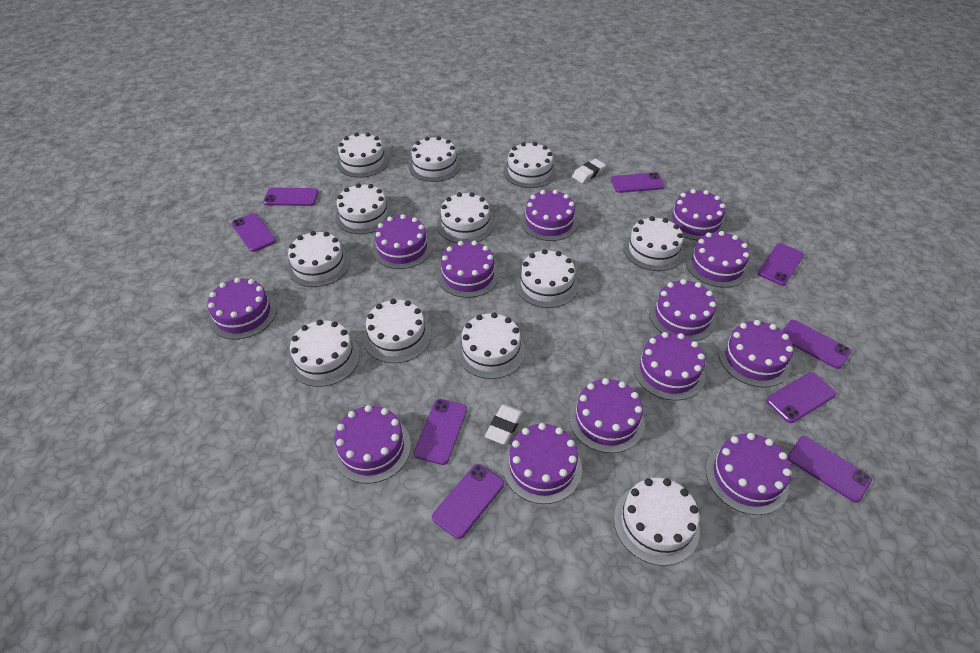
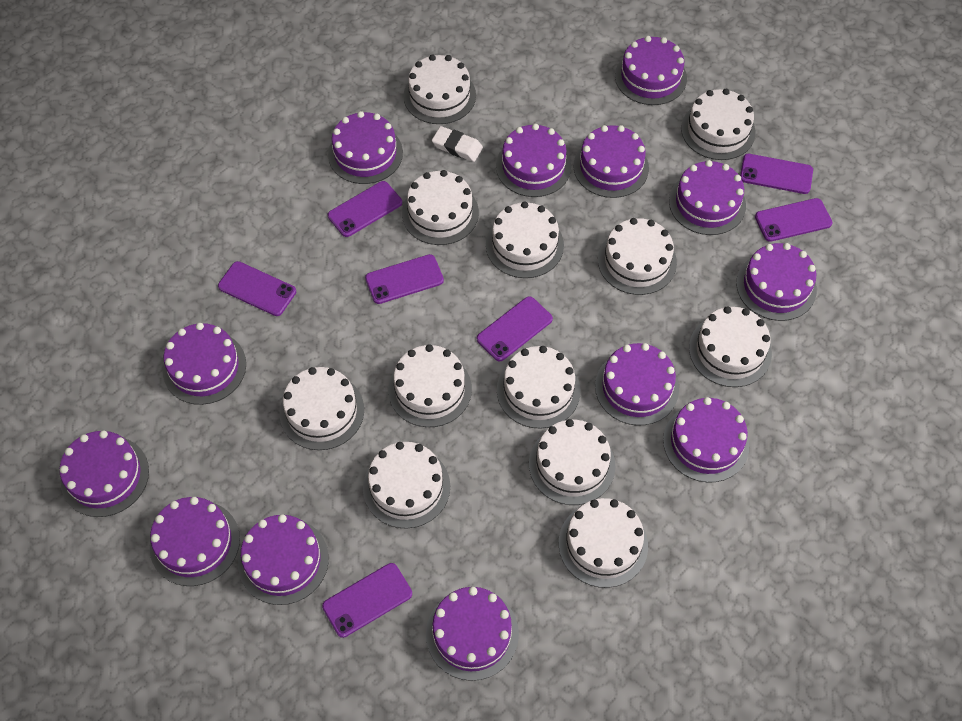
purple phone: [232,213,276,252] [263,187,319,206] [414,399,467,465] [432,464,504,539] [611,172,665,193] [758,243,804,286] [766,372,836,423] [782,320,851,369] [788,436,872,503] = 9 -> [218,261,296,316] [322,563,412,638] [328,181,402,237] [365,254,444,304] [477,296,553,362] [740,154,813,194] [755,198,833,242] = 7
white eraser: [485,404,523,445] [572,159,606,183] = 2 -> [432,126,483,162] = 1

